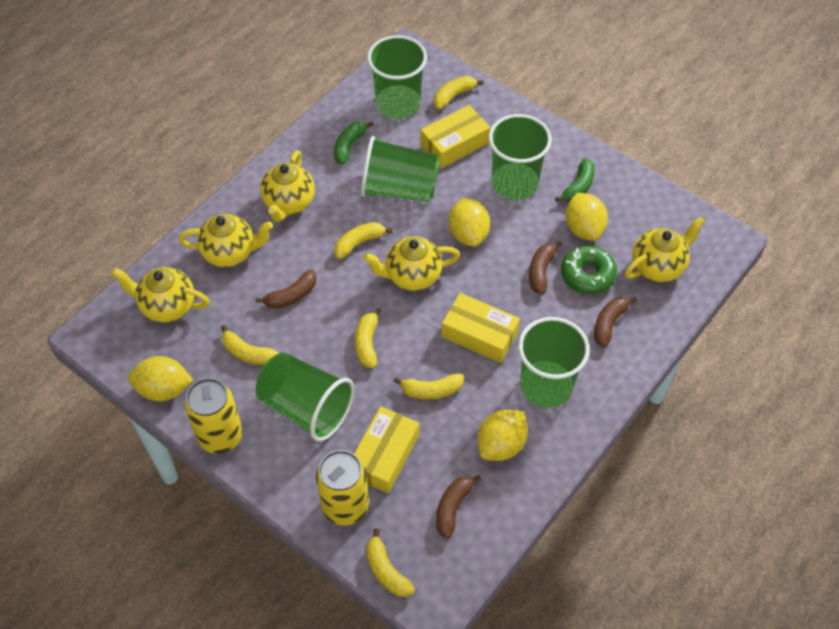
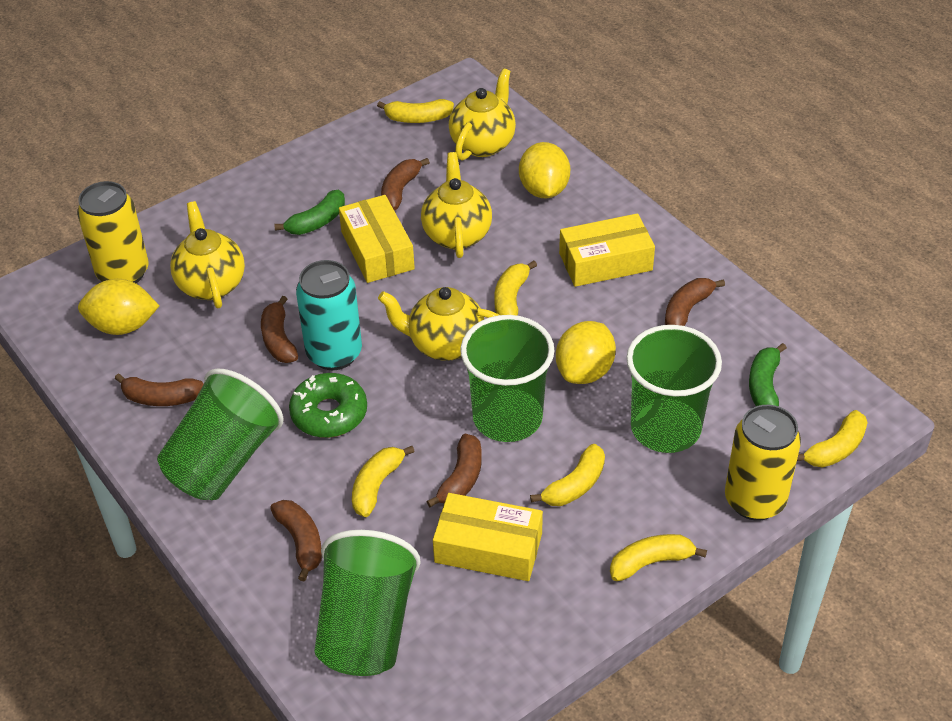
brown banana: [255,270,316,309] [436,475,481,539] [529,241,562,294] [594,297,637,347] = 4 -> [115,373,204,406] [261,296,298,363] [270,500,322,582] [381,158,430,211] [426,434,482,507] [665,278,725,326] = 6
green cup: [256,352,354,442] [361,136,440,202] [367,35,427,119] [488,114,552,200] [518,317,590,408] = 5 -> [157,369,283,500] [315,530,421,676] [460,315,554,442] [626,325,722,453] = 4
turquoise can: none = 0 -> [296,260,362,370] = 1
yellow lemon: [128,356,193,401] [449,198,490,247] [478,410,528,461] [565,193,608,241] = 4 -> [78,279,159,335] [519,142,570,198] [556,321,616,384] = 3
yellow teapot: [111,267,210,323] [179,214,273,267] [260,150,315,222] [363,236,460,291] [625,217,705,282] = 5 -> [170,201,245,308] [378,287,499,361] [421,152,492,258] [449,68,516,161] = 4

